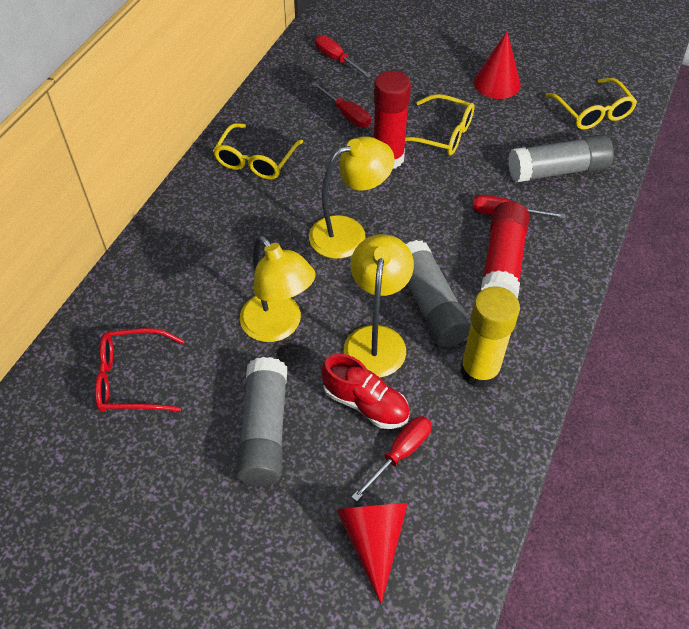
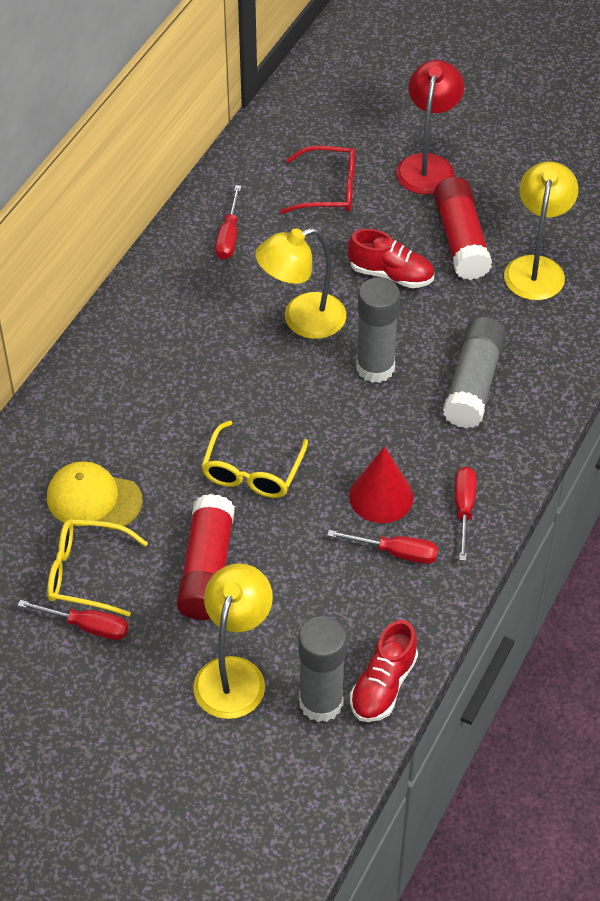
red cone: [337,503,408,604] [474,31,521,99] = 2 -> [349,446,414,523] = 1
red lamp: none = 0 -> [396,60,464,195] = 1
red shoe: [321,354,410,429] = 1 -> [348,229,434,288] [350,620,418,722] = 2
yellow cap: none = 0 -> [47,461,143,530] = 1
yellow glasses: [213,123,303,180] [405,94,475,155] [545,78,637,130] = 3 -> [47,519,148,617] [201,421,308,498] = 2
yellow glue stick: [460,286,520,388] = 1 -> none = 0

